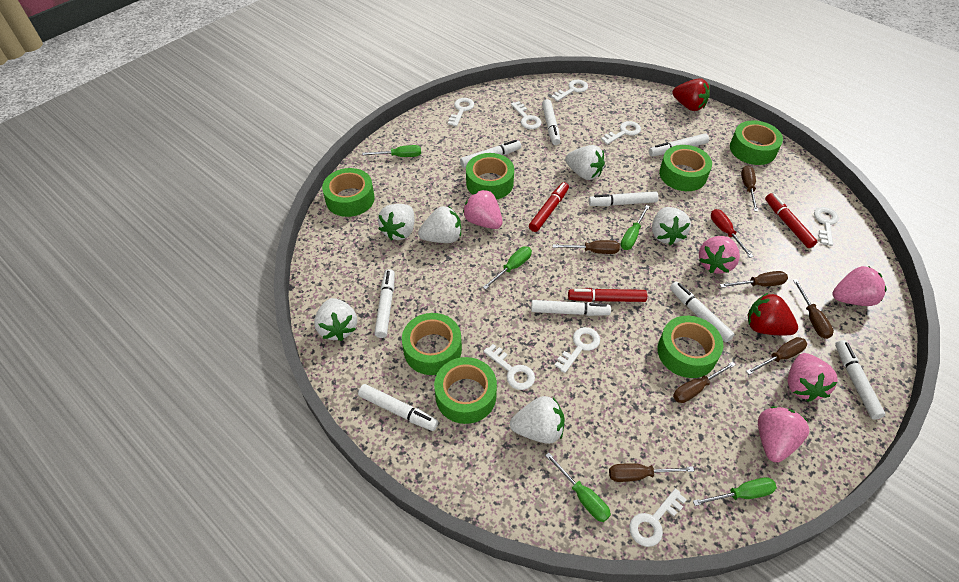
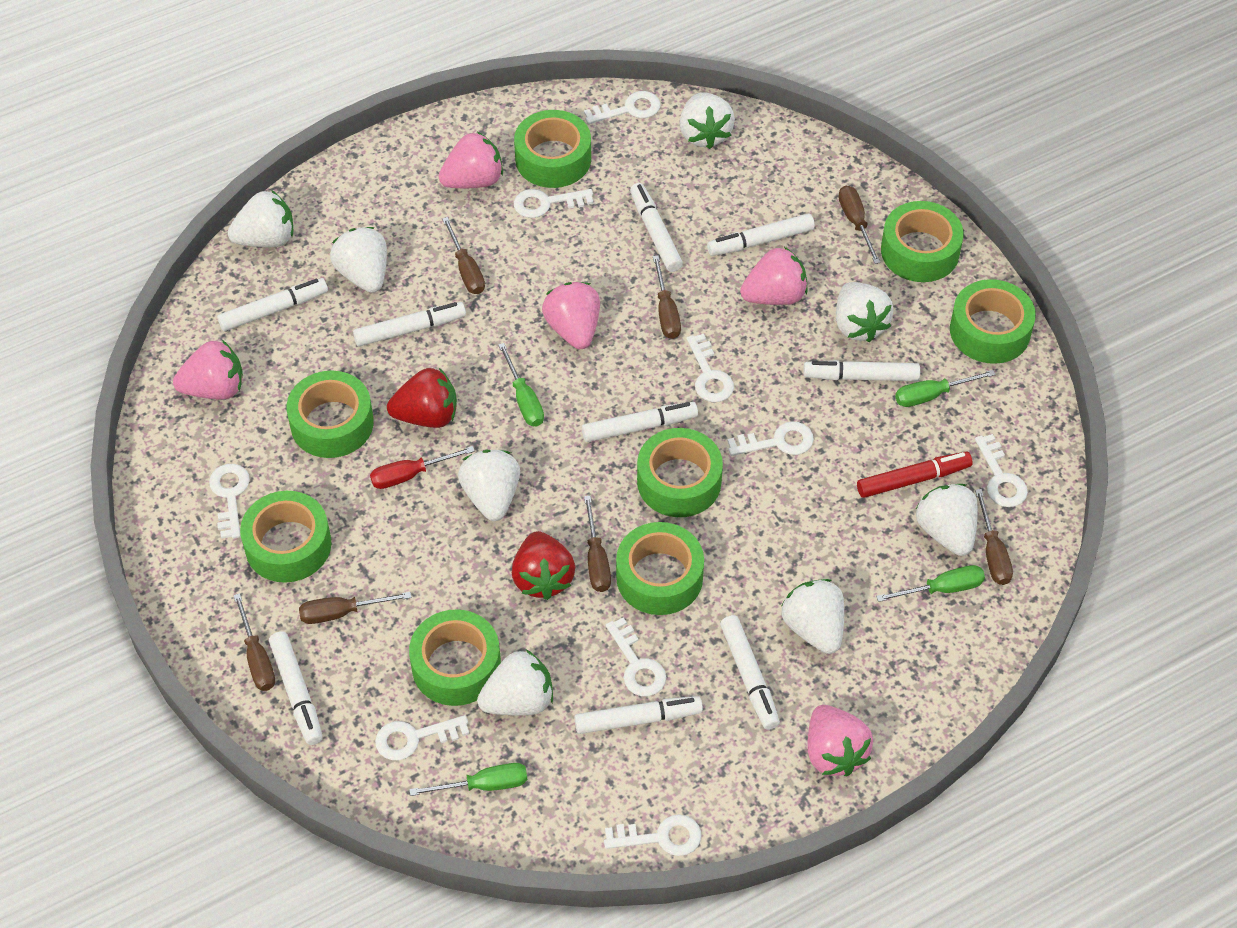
green screwdriver: [362,145,421,157] [483,246,532,289] [545,452,611,522] [621,205,650,250] [693,477,777,506] = 5 -> [409,763,527,796] [498,343,544,426] [876,565,985,602] [895,370,996,407] = 4
green tape: [322,168,375,217] [402,313,462,375] [434,357,497,424] [466,153,514,200] [658,316,724,378] [659,145,712,191] [730,120,783,165] = 7 -> [240,491,331,583] [287,371,374,458] [409,609,501,706] [514,110,591,188] [616,522,704,615] [637,428,723,517] [881,201,964,282] [950,279,1036,364] = 8
red marker: [529,182,569,232] [568,288,647,302] [765,193,817,248] = 3 -> [857,452,973,498] = 1
white key: [448,98,474,127] [483,344,535,390] [511,101,541,129] [551,80,588,102] [555,327,600,373] [601,121,641,145] [629,489,687,547] [814,207,839,246] = 8 -> [209,464,250,539] [375,715,469,760] [514,189,593,218] [584,91,661,124] [604,814,701,856] [606,618,666,696] [686,334,734,402] [728,421,814,456] [975,434,1028,507] = 9
white strawberry: [314,298,357,341] [378,204,414,241] [418,206,461,243] [510,396,564,444] [565,145,605,180] [652,207,691,245] = 6 -> [228,191,293,247] [330,227,387,293] [458,450,520,521] [477,650,553,716] [680,93,735,149] [782,579,844,654] [836,282,893,342] [916,484,978,556] = 8

